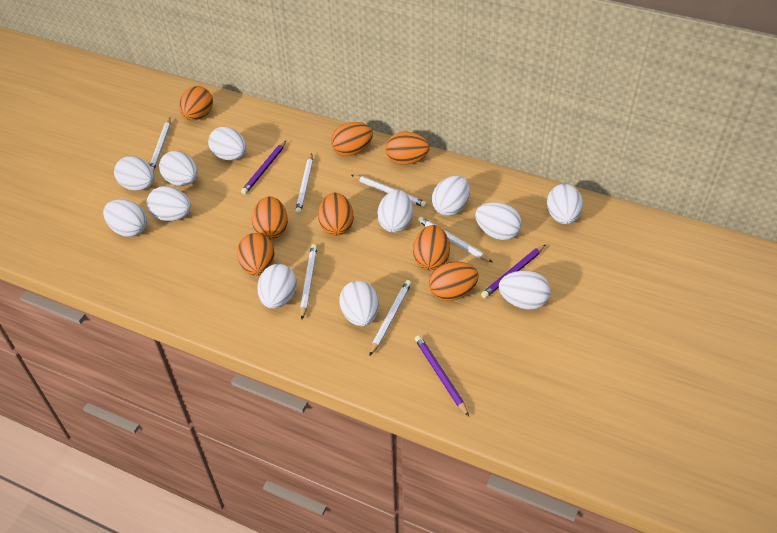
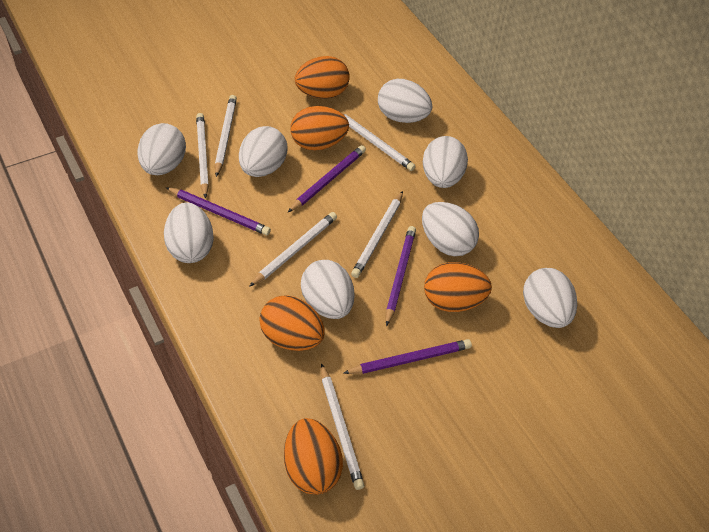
orange egg: [179,86,213,120] [237,233,275,276] [252,196,288,240] [318,193,354,236] [331,122,373,156] [386,132,430,165] [413,225,450,270] [429,261,479,301] = 8 -> [259,295,325,351] [284,418,343,495] [290,106,349,150] [295,56,350,99] [424,262,492,312] = 5
purple pencil: [241,141,286,195] [415,335,469,417] [481,244,546,298] = 3 -> [166,187,271,235] [288,145,366,212] [344,339,472,374] [386,226,416,326] = 4
white egg: [103,199,147,237] [114,156,155,191] [147,186,191,221] [159,151,198,186] [208,126,246,160] [257,264,297,309] [339,281,379,326] [377,190,413,233] [432,176,470,216] [475,202,522,240] [499,271,551,310] [547,184,583,224] = 12 -> [138,123,186,175] [164,203,214,263] [239,126,287,177] [301,260,354,319] [378,79,432,123] [422,202,479,256] [423,136,468,188] [523,268,577,328] = 8

